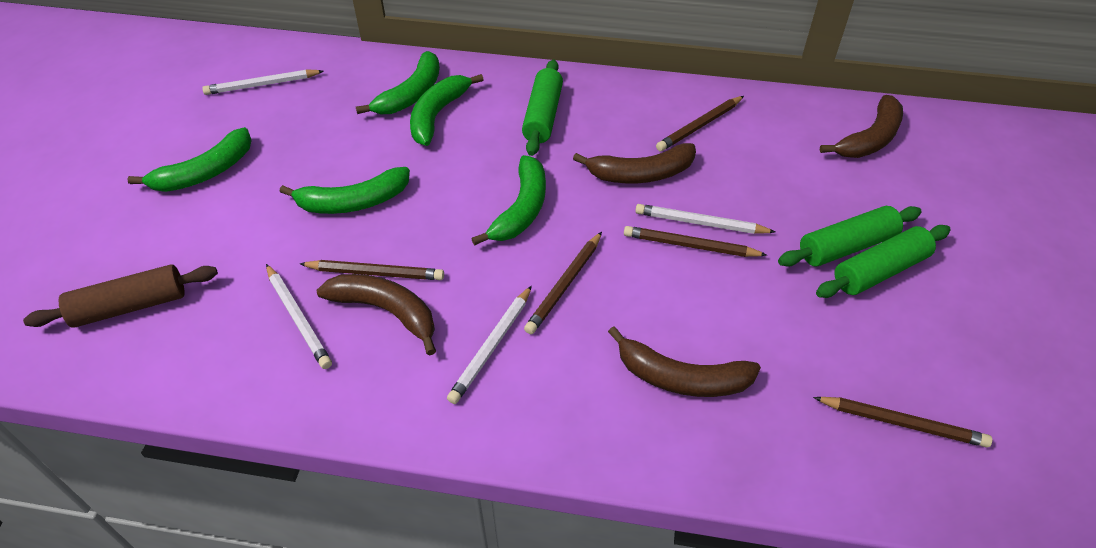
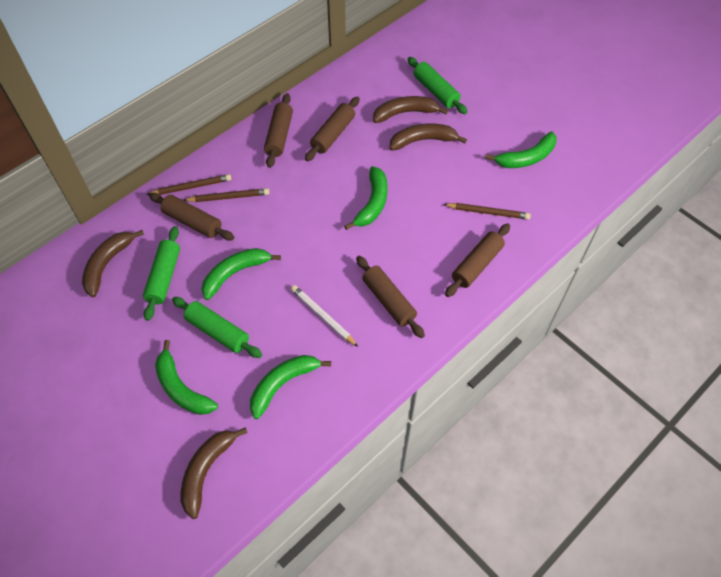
brown pencil: [300,260,444,280] [524,232,602,334] [624,226,767,257] [656,96,744,151] [813,397,992,448] = 5 -> [146,174,231,195] [183,188,269,202] [443,203,531,220] = 3
brown rolling pin: [23,264,218,328] = 1 -> [149,193,234,241] [264,93,293,168] [305,97,360,161] [356,256,425,338] [445,224,510,297] = 5
white pencil: [202,69,324,95] [266,264,332,369] [447,286,532,404] [635,204,775,234] = 4 -> [291,285,358,347] = 1

